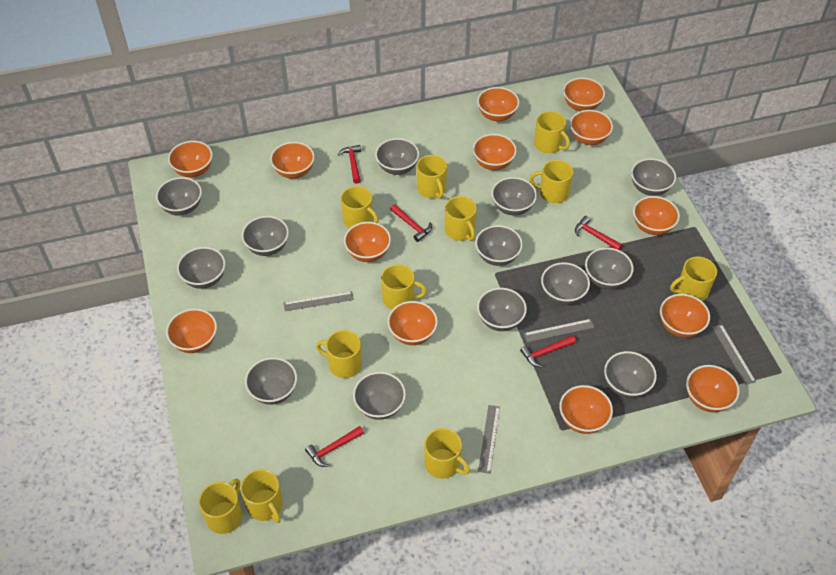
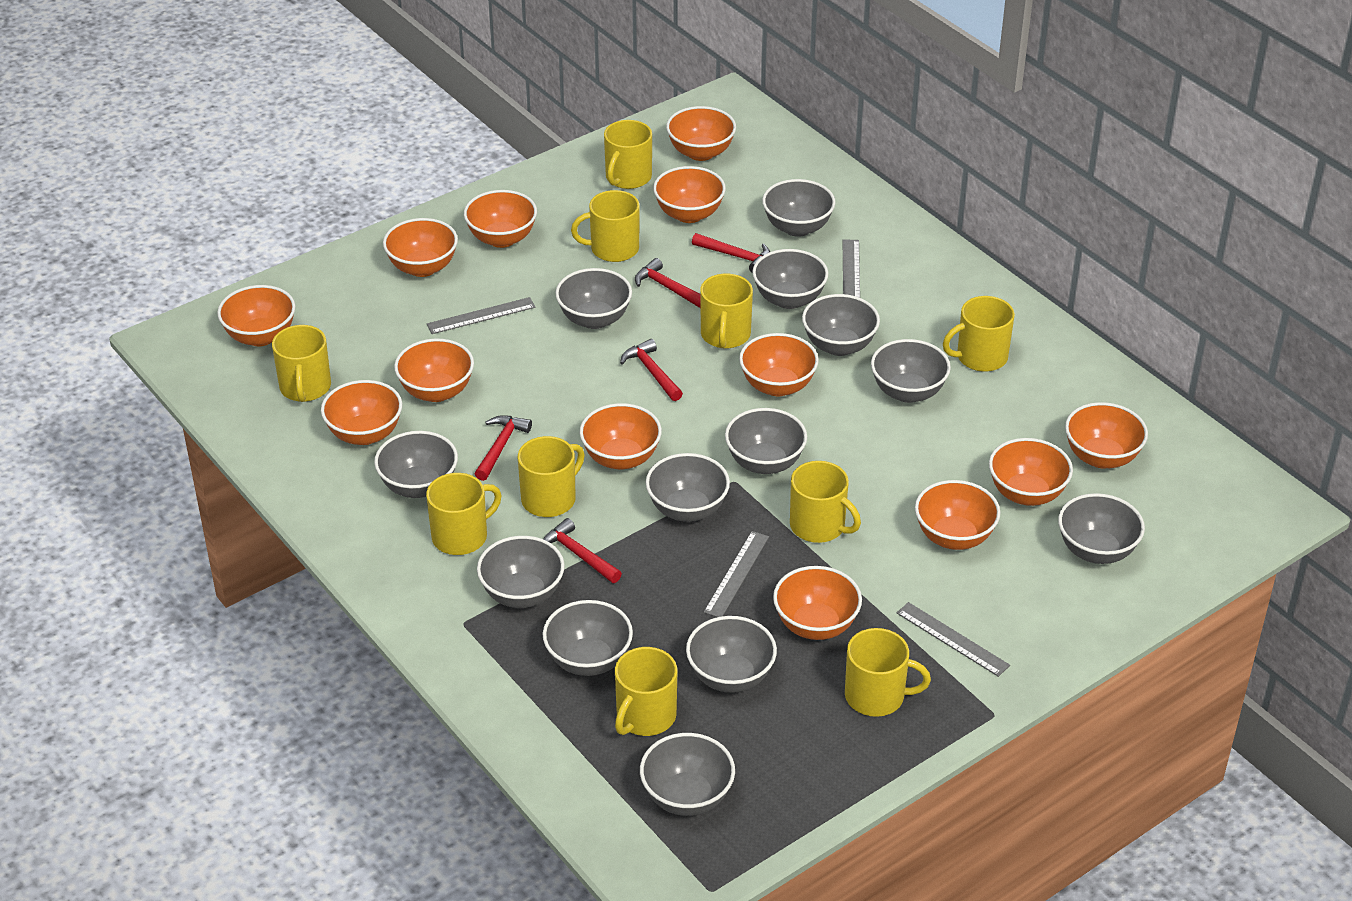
yellow mug: [199,479,243,534] [240,469,283,523] [316,330,362,378] [341,186,379,229] [381,264,427,310] [417,155,447,199] [424,428,470,479] [445,196,477,241] [529,160,573,203] [534,111,570,153] [670,257,717,301] = 11 -> [272,325,331,402] [426,473,502,555] [518,436,585,517] [571,190,639,262] [604,120,652,189] [615,647,677,736] [700,274,753,348] [790,461,861,543] [845,628,931,717] [943,296,1015,372] = 10

